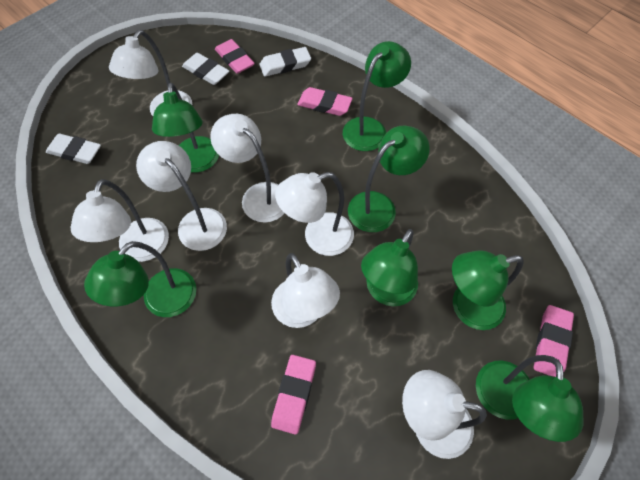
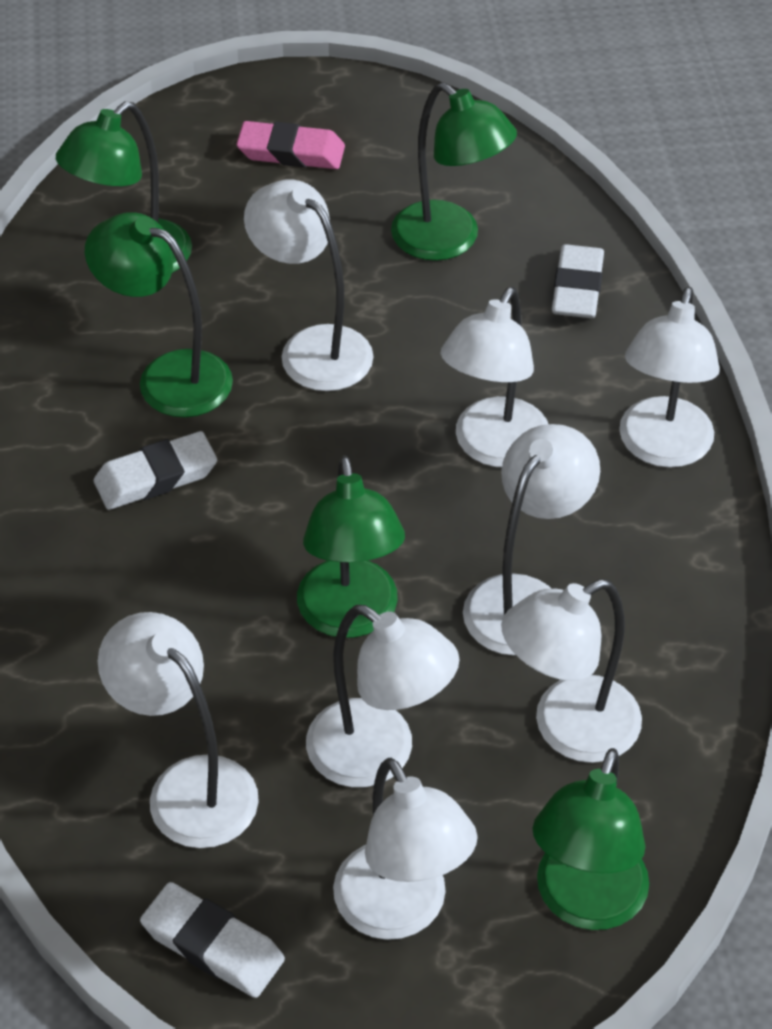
green lamp: [84,241,196,317] [152,83,219,173] [343,41,411,151] [348,126,430,232] [361,229,418,306] [452,250,524,330] [476,355,583,442] = 7 -> [56,101,192,273] [85,212,233,417] [297,455,405,638] [391,82,517,261] [532,748,649,930] = 5
pink eraser: [215,39,255,74] [271,355,316,435] [297,87,353,116] [534,305,574,377] = 4 -> [236,121,345,169] = 1
white lamp: [71,179,169,262] [109,30,192,116] [136,141,227,251] [210,114,284,222] [271,253,340,328] [275,172,354,256] [402,370,487,459] = 7 -> [98,612,259,848] [244,180,374,391] [306,605,459,788] [333,758,478,940] [440,287,548,467] [463,424,600,656] [501,579,642,763] [619,287,719,468] = 8

